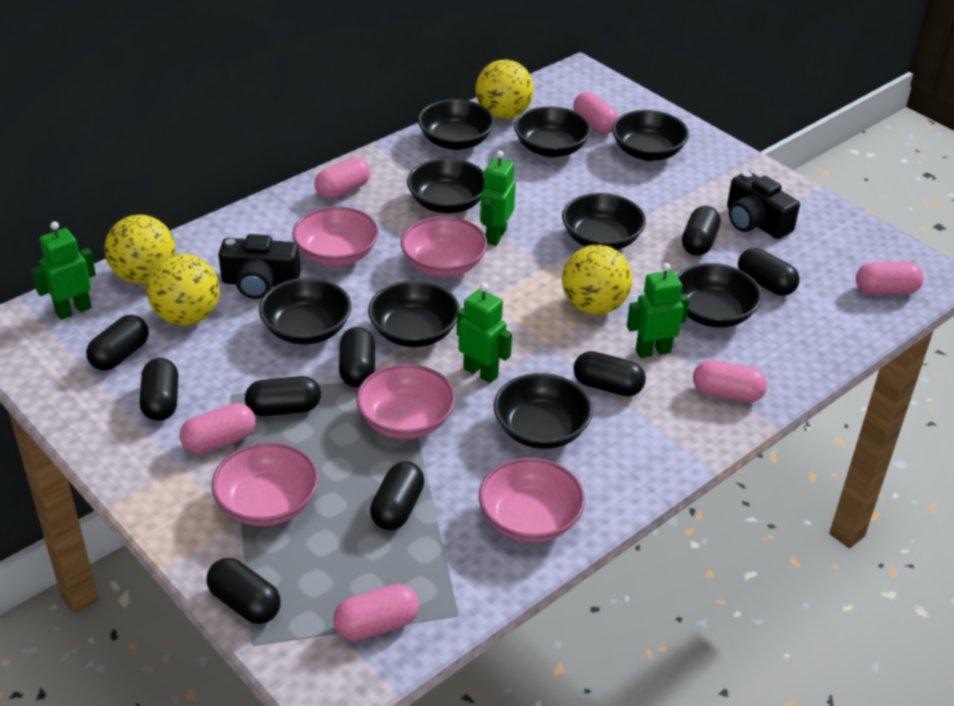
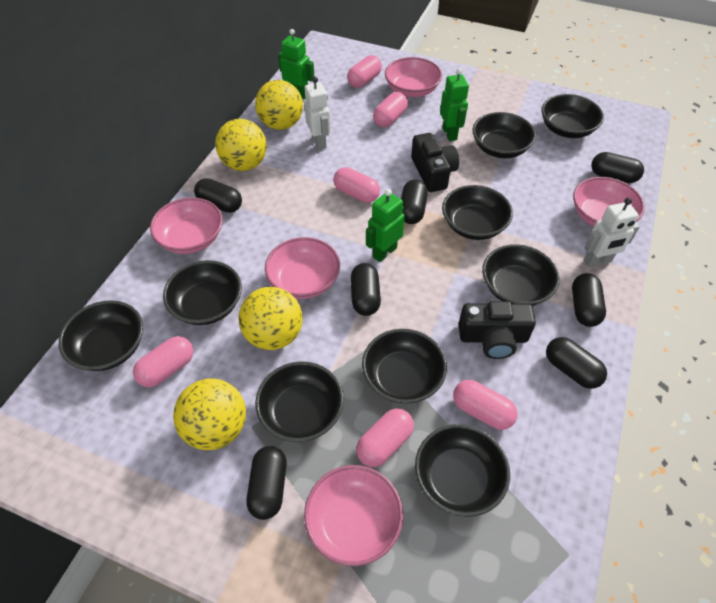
black capsule: [86,315,149,371] [139,358,178,421] [207,558,281,624] [245,376,321,416] [339,327,375,387] [370,461,425,530] [573,351,646,396] [682,206,721,256] [738,248,800,296] = 9 -> [194,178,242,213] [247,446,287,520] [351,263,381,316] [401,179,428,224] [546,337,607,389] [572,273,606,327] [591,152,644,183] = 7
green robot: [31,222,96,320] [457,283,512,383] [480,151,516,246] [627,263,690,358] = 4 -> [278,29,314,99] [366,189,405,262] [440,68,469,141] = 3
white robot: none = 0 -> [304,77,331,150] [584,198,639,267] = 2

